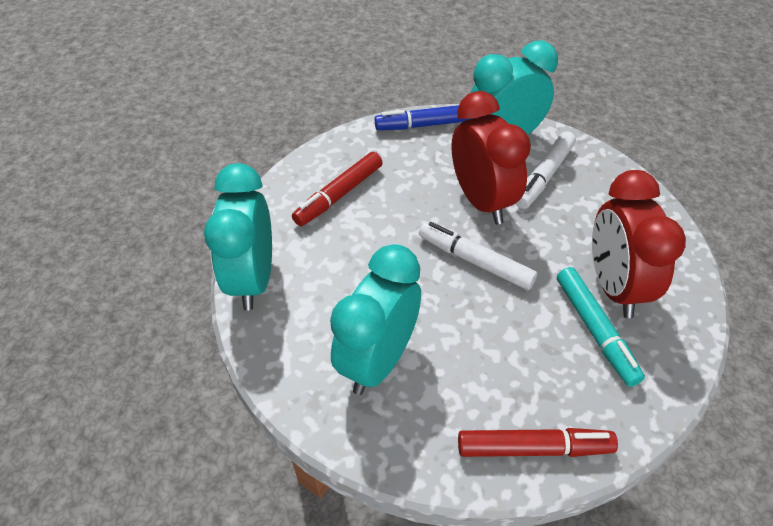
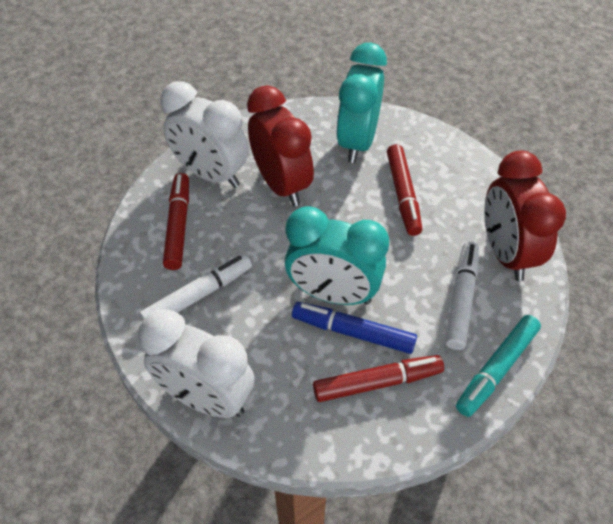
red marker: [292,152,383,226] [458,428,618,457] = 2 -> [163,173,189,270] [313,355,444,402] [387,144,422,236] = 3
turquoise clock: [204,163,272,311] [330,244,421,395] [468,40,558,135] = 3 -> [285,206,389,305] [336,43,387,163] = 2
white clock: none = 0 -> [138,309,255,418] [160,81,249,188] = 2

